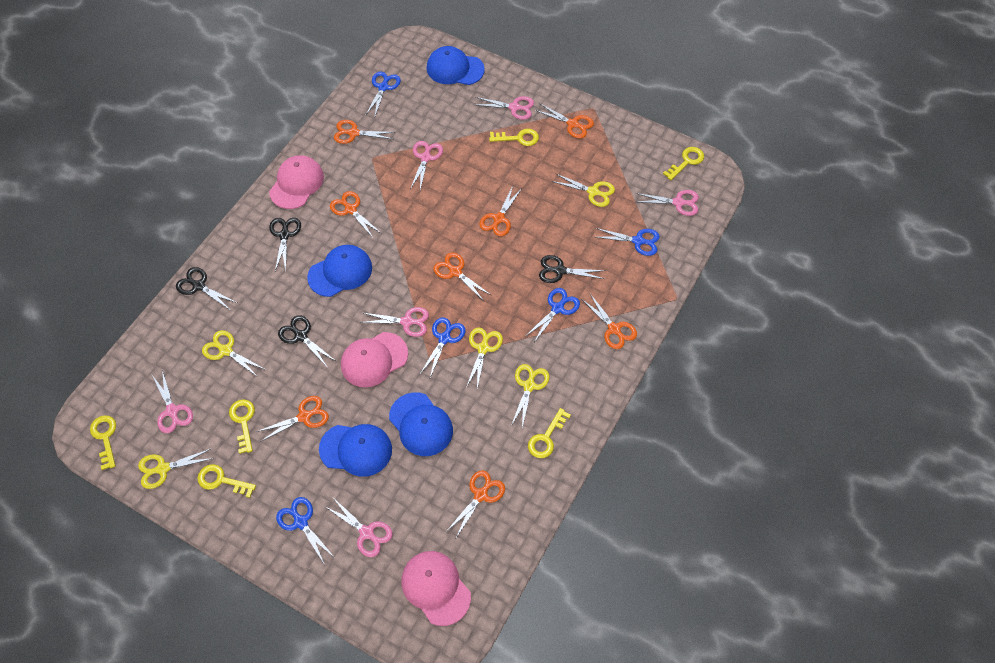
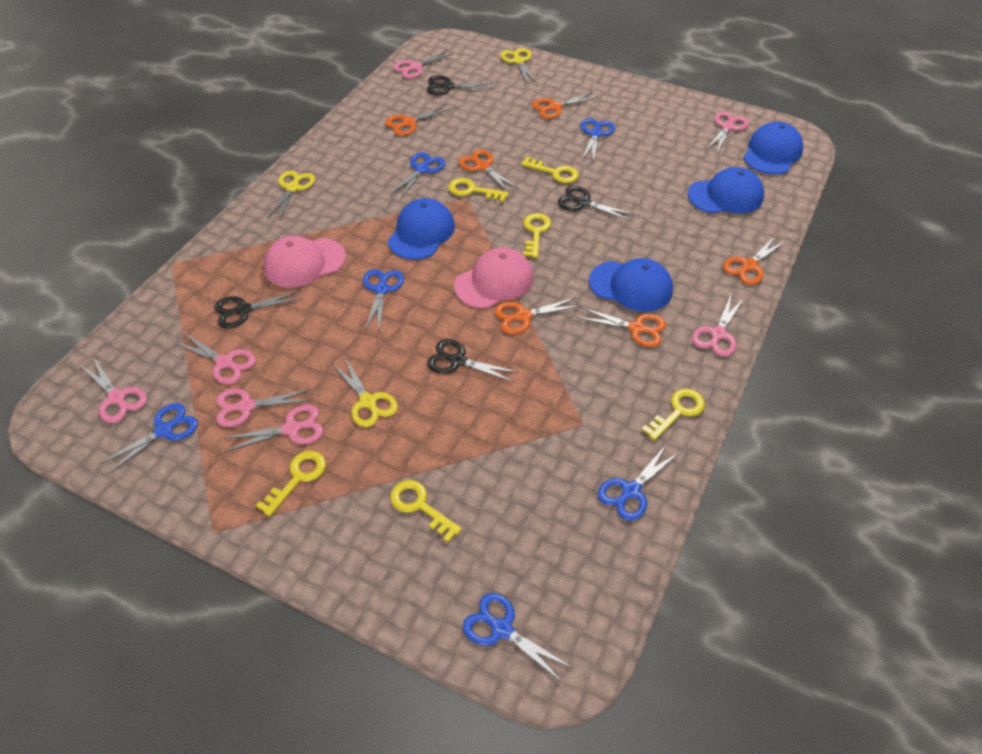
blue scissors: [276,497,335,565] [365,72,401,116] [419,317,465,377] [526,288,580,342] [596,228,660,256] = 5 -> [99,403,198,475] [363,269,404,332] [390,152,445,199] [463,593,573,683] [581,118,615,162] [598,444,680,521] = 6
orange scissors: [256,396,329,442] [330,191,382,239] [334,120,396,144] [433,252,492,301] [447,470,505,538] [479,186,522,236] [535,104,594,139] [583,294,637,349] = 8 -> [385,104,452,136] [459,149,519,192] [494,297,581,334] [532,92,598,119] [578,307,666,347] [723,236,787,285] = 6
pink cap: [269,156,324,209] [341,332,408,387] [401,551,471,626] = 3 -> [263,236,346,288] [454,247,533,308] = 2
pink scissors: [152,370,193,433] [326,499,393,557] [360,307,429,337] [410,141,443,190] [475,96,534,120] [636,190,699,216] = 6 -> [80,357,147,423] [174,333,256,384] [216,389,312,427] [223,405,323,452] [393,50,454,79] [692,295,745,356] [706,112,749,153] = 7
yellow scissors: [138,448,214,489] [202,330,266,378] [466,328,503,389] [511,364,550,428] [552,173,615,207] = 5 -> [267,171,315,221] [333,356,398,427] [501,48,537,83] = 3

